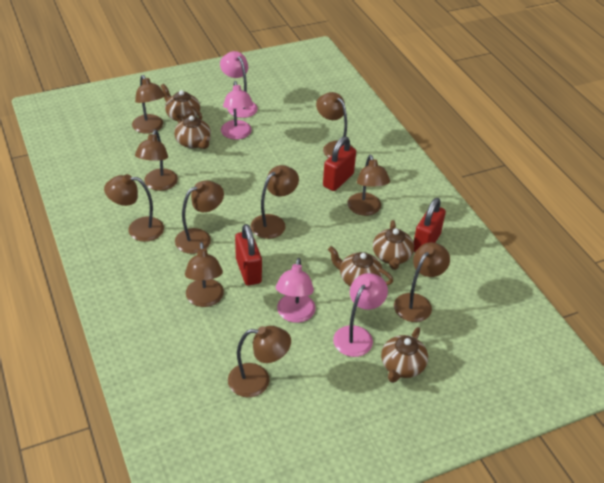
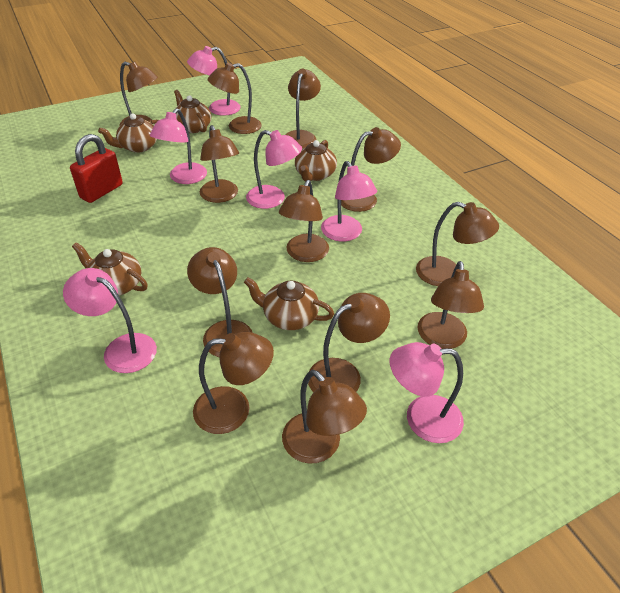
brown lamp: [104,174,164,242] [132,75,165,134] [135,130,178,191] [175,180,224,254] [185,242,224,307] [228,326,291,397] [250,165,299,239] [316,92,352,158] [347,155,390,216] [394,242,450,322] = 10 -> [119,62,158,126] [187,247,253,357] [193,332,274,434] [200,125,239,203] [208,63,262,134] [279,180,329,262] [282,370,367,463] [285,69,321,149] [308,293,390,392] [341,127,401,212] [416,202,499,286] [417,261,484,349] = 12
pink lamp: [220,51,258,118] [221,81,253,140] [276,258,315,323] [333,273,388,357] = 4 -> [63,268,157,373] [150,108,207,184] [187,46,241,116] [246,130,302,209] [321,161,377,241] [390,342,464,443] = 6
red padlock: [235,224,262,286] [323,136,356,191] [413,198,446,252] = 3 -> [70,134,123,203] = 1

